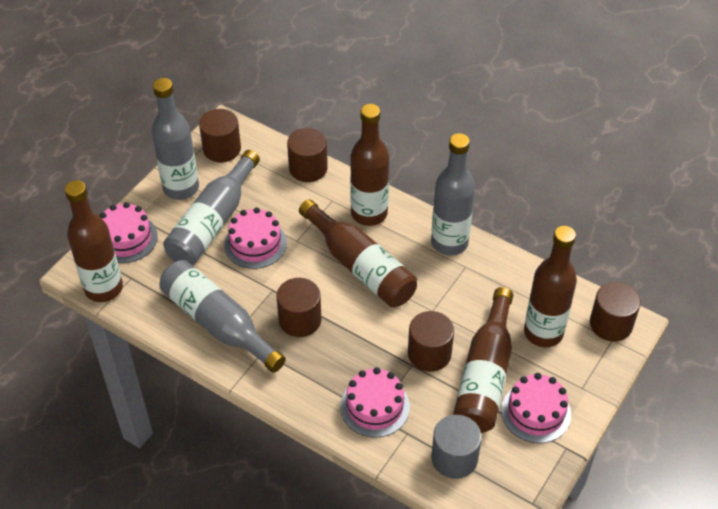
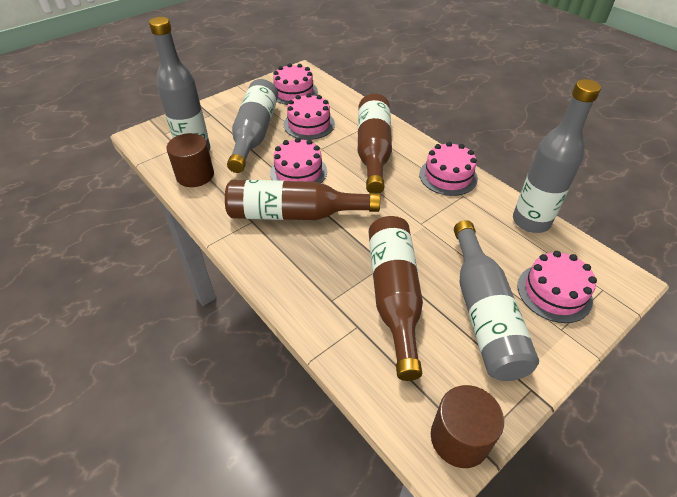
brown bottle: [65,180,123,302] [299,199,417,307] [350,104,389,226] [453,287,513,433] [524,226,577,347] = 5 -> [225,180,380,220] [358,94,392,193] [369,216,423,381] = 3
brown cylinder: [199,109,241,163] [276,278,322,337] [287,128,328,182] [408,311,454,372] [590,282,641,342] = 5 -> [166,133,214,187] [431,385,504,468] = 2
grey cylinder: [431,415,482,479] = 1 -> none = 0
pink cake: [100,202,158,263] [224,207,287,269] [340,367,410,438] [501,373,571,443] = 4 -> [270,138,327,183] [273,63,318,105] [284,93,335,140] [419,142,478,196] [518,251,597,323] = 5

